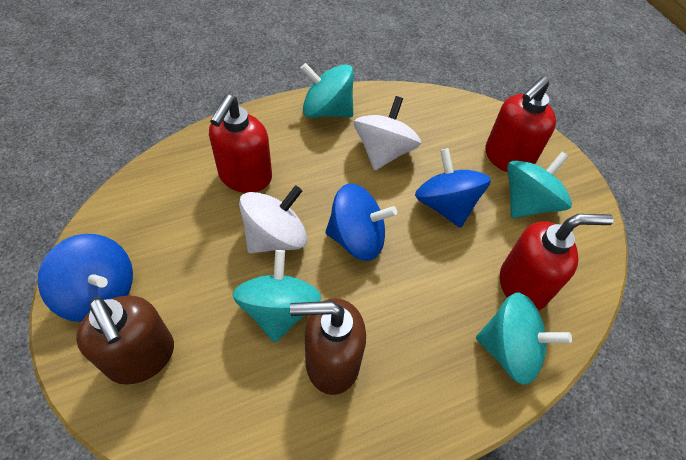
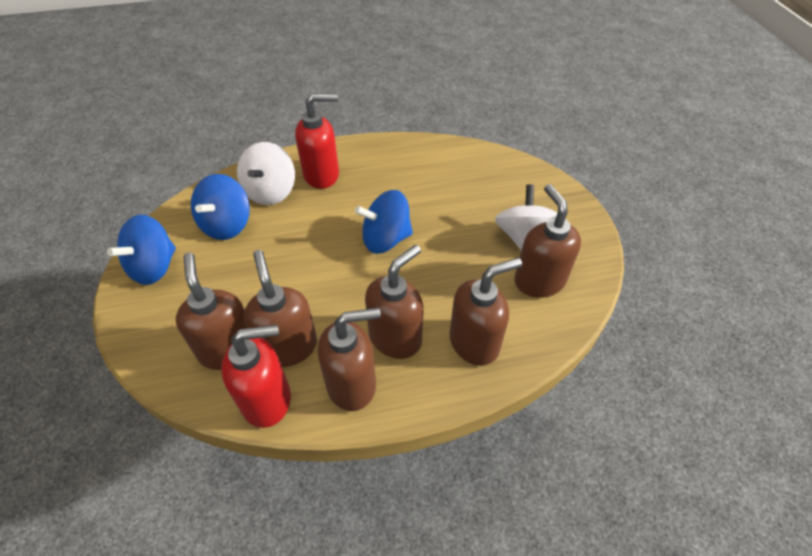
brown soap dispenser: [76,296,174,385] [290,298,366,395] = 2 -> [176,252,246,370] [244,250,317,367] [318,308,381,411] [365,245,424,359] [450,258,522,366] [514,184,581,297] = 6
red soap dispenser: [209,95,272,193] [485,76,556,173] [500,214,613,311] = 3 -> [221,325,291,428] [295,93,339,189] = 2
turquoise spinning top: [232,250,322,342] [300,63,354,118] [476,293,572,385] [507,152,572,218] = 4 -> none = 0

